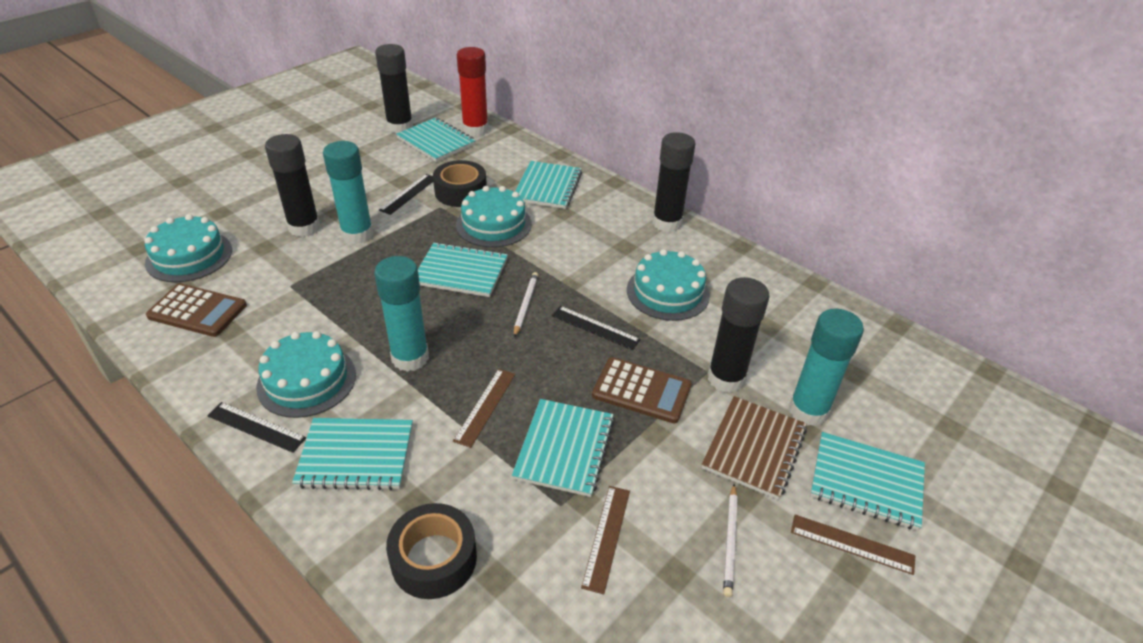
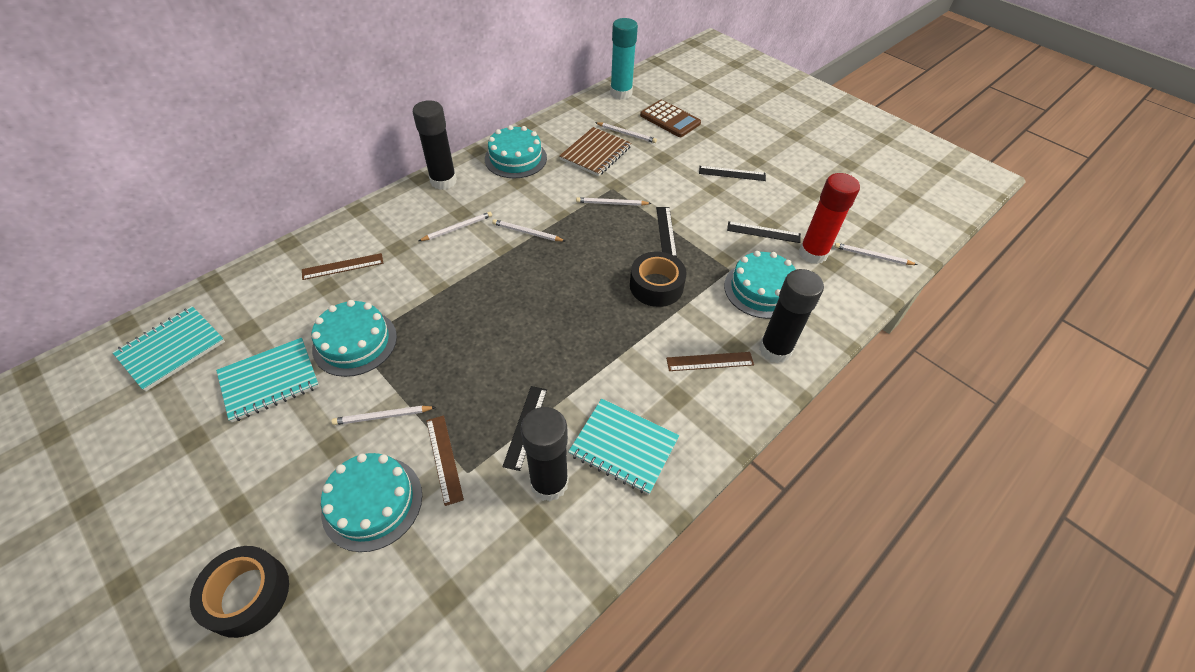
black glue stick: [265,134,320,237] [375,44,413,133] [652,132,696,232] [708,277,769,393] = 4 -> [413,100,457,190] [521,407,569,502] [759,269,824,363] = 3
black ruler: [207,402,306,453] [379,174,433,215] [552,306,641,350] = 3 -> [502,386,547,471] [656,207,677,257] [699,166,766,181] [727,221,801,243] = 4
brown calculator: [146,283,247,337] [592,357,692,423] = 2 -> [640,100,701,137] = 1
turquoise glue stick: [323,141,373,244] [374,256,429,372] [789,309,864,426] = 3 -> [610,18,638,100] = 1
turquoise notebook: [292,418,413,490] [396,117,476,162] [418,242,508,297] [512,399,615,497] [515,161,582,209] [810,432,925,530] = 6 -> [112,306,225,391] [216,338,319,422] [568,399,679,495] = 3
white pencil: [514,272,538,337] [723,484,738,597] = 2 -> [331,406,436,425] [419,212,492,241] [492,219,565,242] [576,197,652,206] [595,122,657,143] [834,243,917,265] = 6

